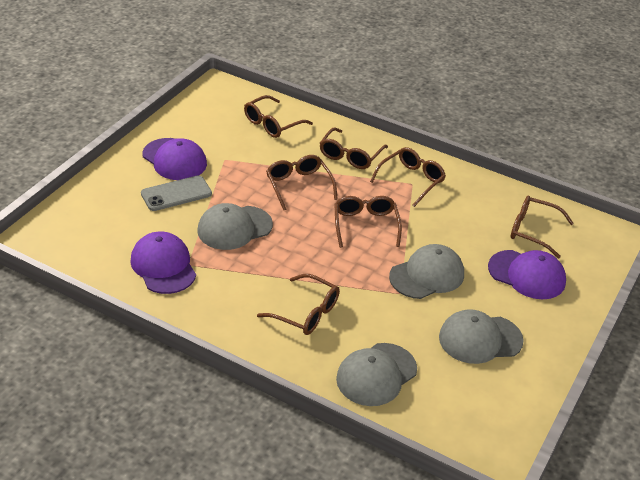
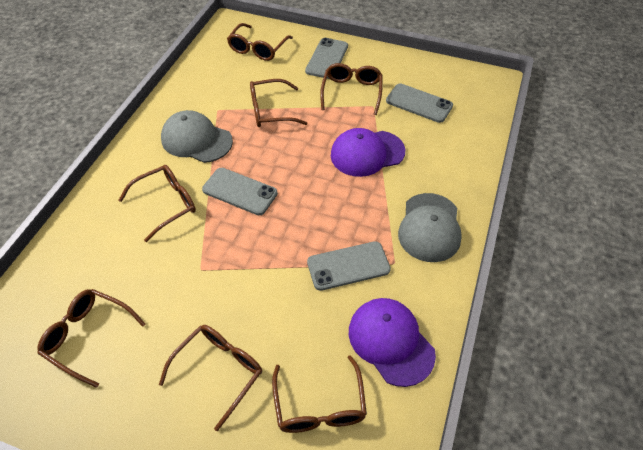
grey cap: [198,203,273,250] [336,343,417,406] [389,244,464,299] [439,309,524,364] = 4 -> [161,110,233,163] [398,193,462,262] = 2
grey phone: [141,175,212,211] = 1 -> [202,168,278,215] [305,38,348,79] [307,241,391,291] [386,84,453,123] = 4
purple cap: [130,231,196,294] [142,138,207,180] [488,250,566,299] = 3 -> [331,128,405,177] [349,298,436,387] = 2

